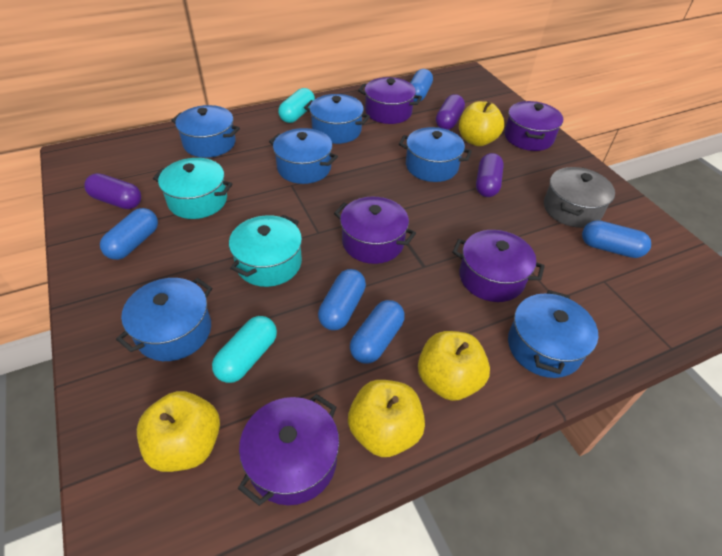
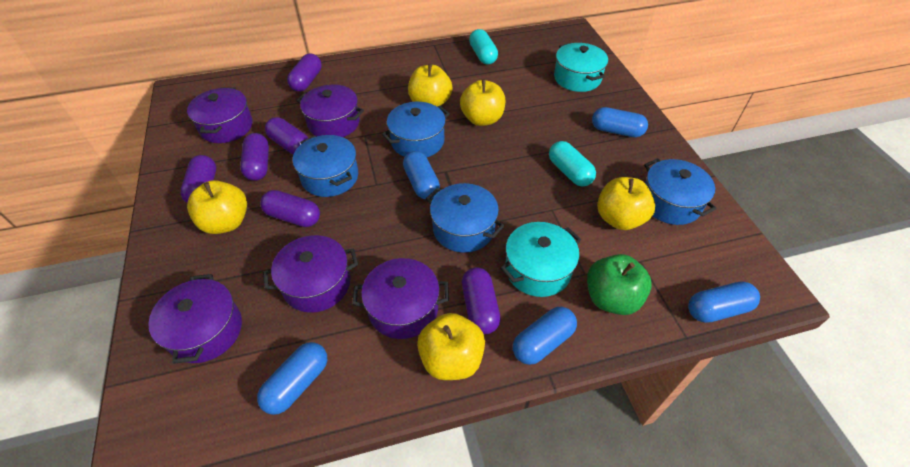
blue pot: [116,278,212,361] [171,105,240,158] [269,128,338,184] [304,94,370,144] [399,127,472,182] [508,290,598,378] = 6 -> [293,135,358,197] [382,102,450,157] [426,183,504,253] [644,158,717,225] = 4
green apple: none = 0 -> [587,254,652,315] = 1
grey pot: [544,167,615,228] = 1 -> none = 0
purple capsule: [84,173,141,209] [436,94,465,130] [476,153,504,197] = 3 -> [180,155,216,203] [240,133,269,181] [260,190,320,227] [265,117,308,155] [287,54,322,92] [462,267,501,334] = 6
yellow apple: [137,391,220,472] [348,380,425,457] [418,331,490,401] [459,101,504,146] = 4 -> [187,180,247,234] [408,63,452,106] [417,313,485,380] [460,79,506,126] [597,177,655,230] = 5

